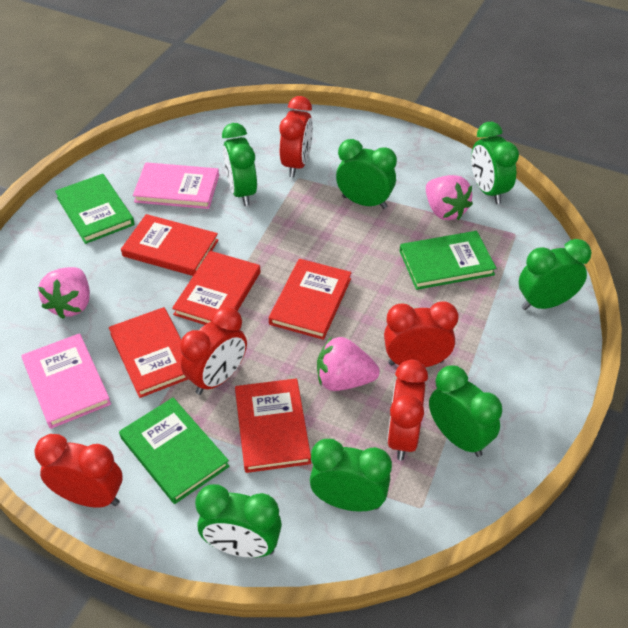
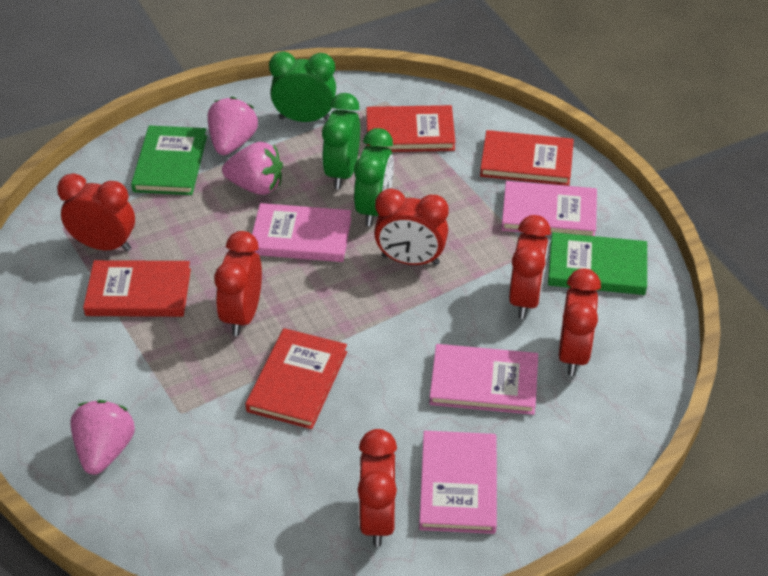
green book: [55,174,135,244] [119,398,230,504] [400,231,496,290] = 3 -> [131,126,207,195] [548,232,647,295] = 2
green clock: [195,484,282,558] [222,123,257,206] [310,439,392,511] [336,139,397,209] [429,365,502,457] [471,122,519,204] [519,239,591,310] = 7 -> [269,52,336,122] [322,93,360,189] [354,128,394,227] = 3
pink book: [21,333,111,429] [133,162,219,209] = 2 -> [252,203,351,262] [419,431,497,534] [429,344,538,415] [501,181,597,236] = 4
red book: [109,307,188,398] [121,214,219,276] [172,251,261,325] [235,378,311,473] [269,259,351,340] = 5 -> [83,260,191,317] [245,328,347,429] [366,105,455,152] [480,130,574,186] = 4
red clock: [34,434,123,508] [180,307,247,395] [279,96,313,177] [384,301,458,367] [387,360,428,460] = 5 -> [57,173,135,252] [214,231,262,336] [358,429,397,547] [374,189,448,265] [509,215,551,319] [559,268,601,376] = 6

